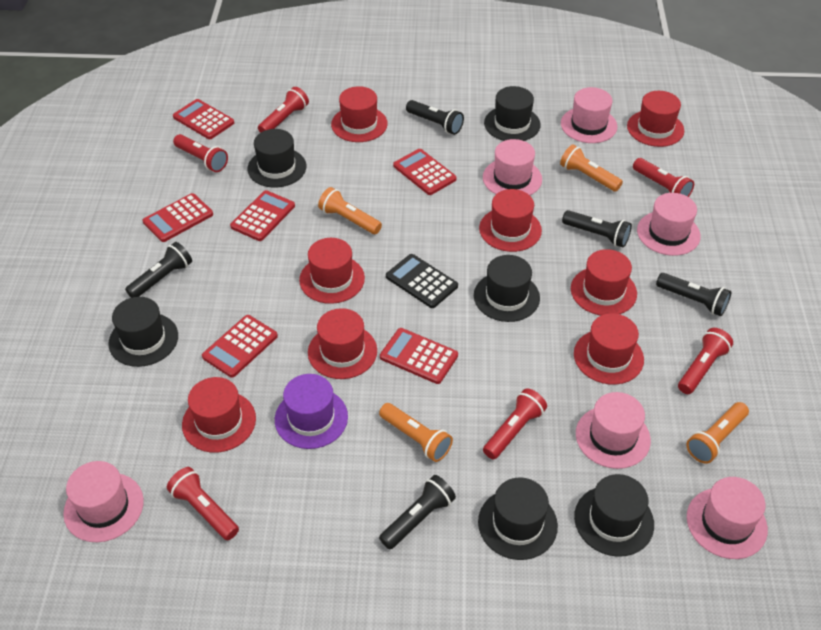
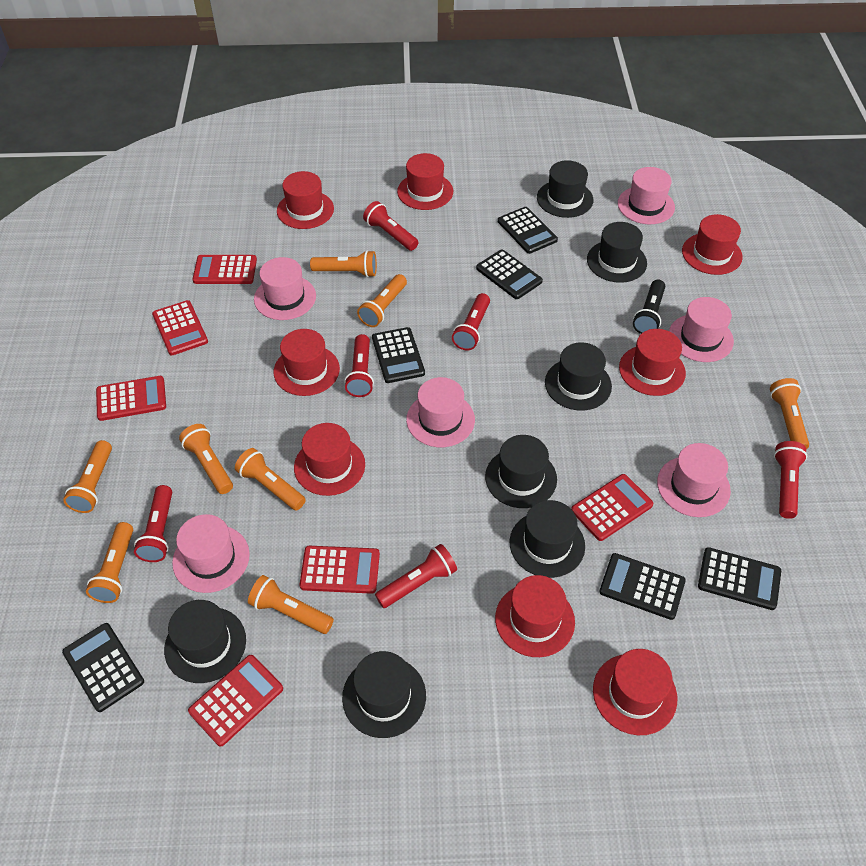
black calculator: [386,254,458,308] = 1 -> [62,623,144,712] [372,327,425,383] [476,250,543,299] [498,207,558,254] [599,553,686,620] [698,547,781,610] = 6
black flashlight: [125,242,192,298] [379,475,456,549] [406,100,464,135] [562,210,632,247] [656,273,731,316] = 5 -> [633,280,665,334] = 1
black hat: [108,297,178,367] [247,129,307,188] [474,255,540,322] [478,477,558,560] [484,86,541,141] [574,474,654,557] = 6 -> [164,600,246,683] [342,651,426,738] [485,435,557,508] [509,500,585,578] [537,160,593,218] [545,342,612,410] [587,222,647,283] = 7
orange flashlight: [318,187,382,234] [379,403,453,462] [560,144,623,192] [686,402,749,464] = 4 -> [63,440,112,513] [86,522,133,603] [179,424,233,494] [235,448,306,510] [248,575,334,634] [310,250,377,277] [357,274,407,327] [770,378,809,449] = 8
purple hat: [275,374,348,449] = 1 -> none = 0

